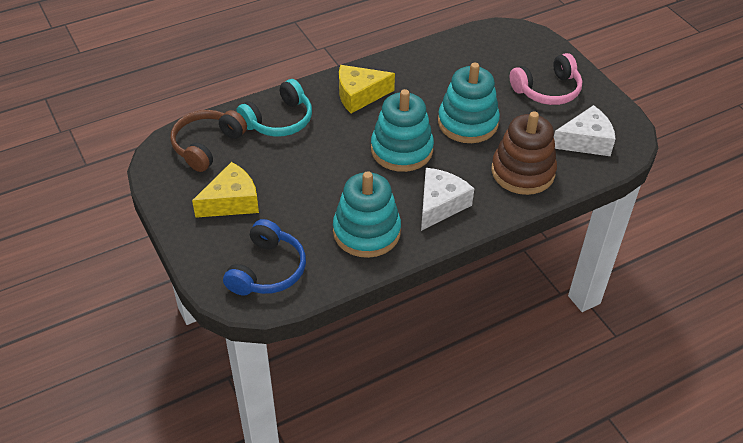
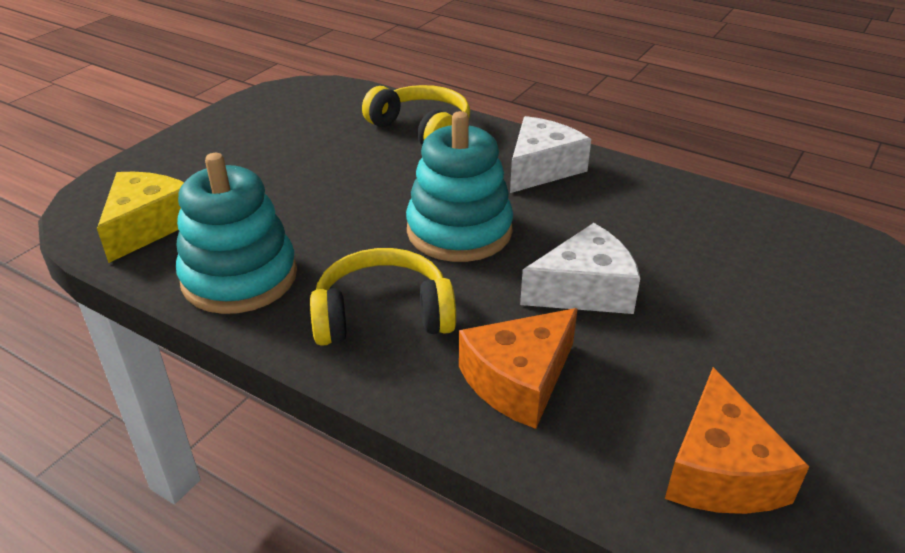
blue headphones: [223,219,306,295] = 1 -> none = 0
brown headphones: [170,110,247,172] = 1 -> none = 0
brown stacking toy: [491,111,557,195] = 1 -> none = 0
orange cheese: none = 0 -> [459,308,578,429] [665,367,809,514] = 2
pink headphones: [510,53,582,105] = 1 -> none = 0
turquoise headphones: [236,79,312,137] = 1 -> none = 0
turquoise stacking toy: [333,171,401,258] [371,89,434,172] [438,62,500,143] = 3 -> [176,153,297,314] [406,111,513,262] = 2
yellow cheese: [192,162,259,218] [339,65,395,113] = 2 -> [97,172,184,263] = 1
yellow headphones: none = 0 -> [310,248,456,346] [362,85,470,145] = 2

